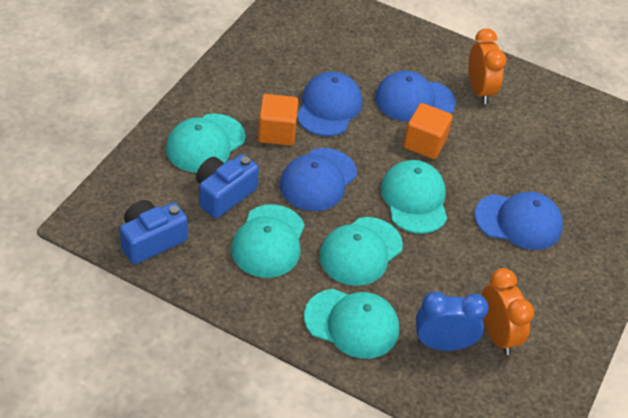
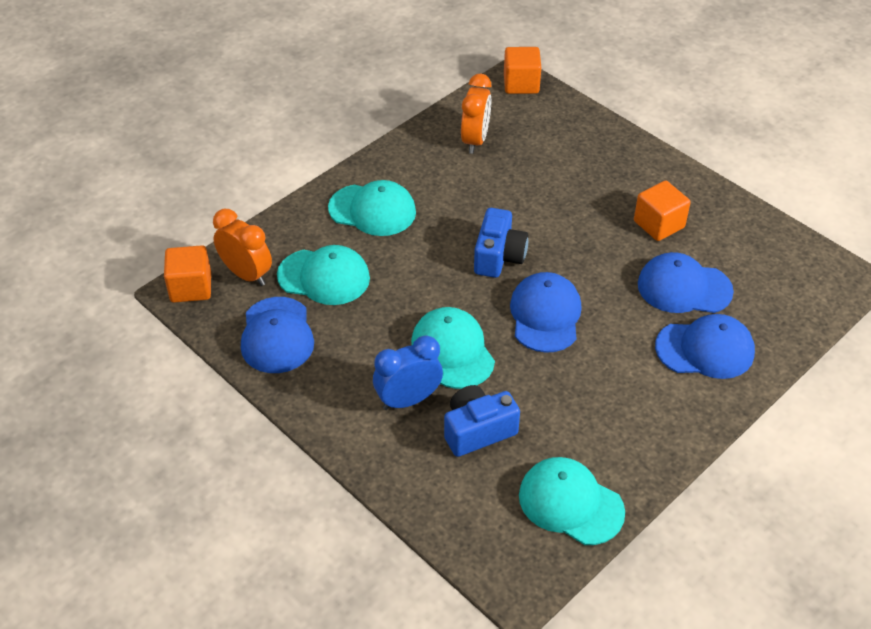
orange cube: [258,94,299,146] [403,103,453,159] = 2 -> [164,245,211,303] [504,47,541,94] [634,181,691,241] = 3
turquoise cap: [166,114,246,173] [231,204,305,278] [304,289,399,359] [319,217,403,286] [381,160,447,234] = 5 -> [277,245,370,305] [328,180,416,236] [411,307,495,389] [519,457,625,545] = 4

